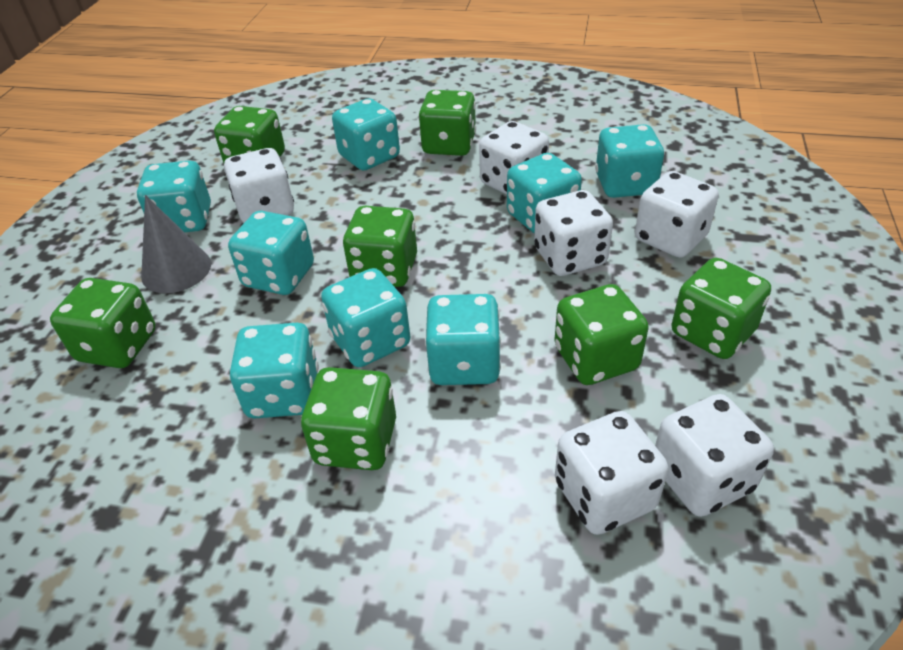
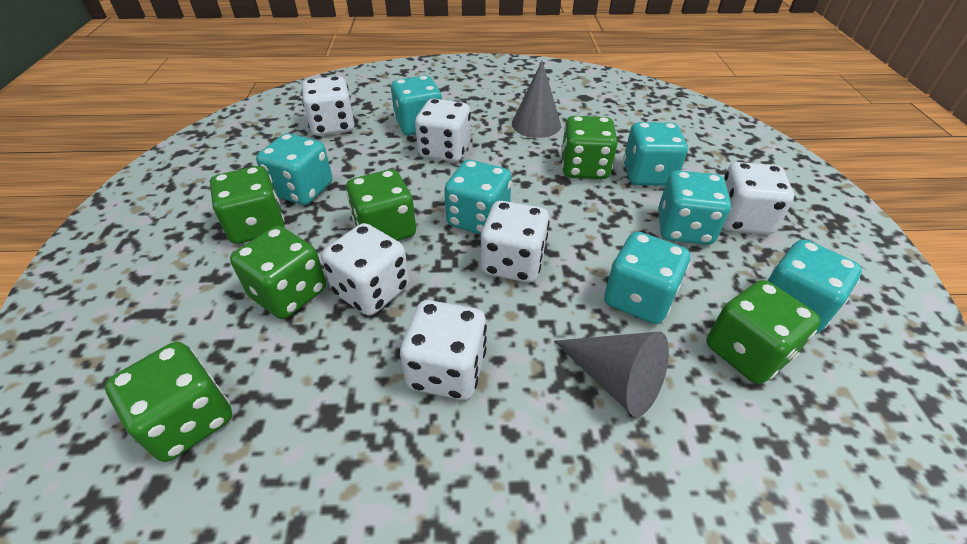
green dice: [50,278,156,368] [214,106,285,163] [301,367,396,470] [343,206,417,287] [418,90,476,156] [554,284,649,385] [671,258,771,359] = 7 -> [105,342,232,462] [210,166,285,244] [230,226,326,319] [346,169,416,241] [561,116,618,179] [706,280,821,384] = 6
grey cone: [141,195,211,293] = 1 -> [512,61,561,138] [554,332,669,417] = 2
turquoise dice: [137,160,211,232] [228,211,314,295] [230,323,319,419] [321,268,410,367] [332,98,400,171] [425,294,501,385] [507,153,582,234] [595,124,664,198] = 8 -> [256,133,332,205] [391,75,442,136] [444,160,512,234] [604,232,690,324] [623,122,688,186] [658,170,731,245] [767,239,862,335] = 7

